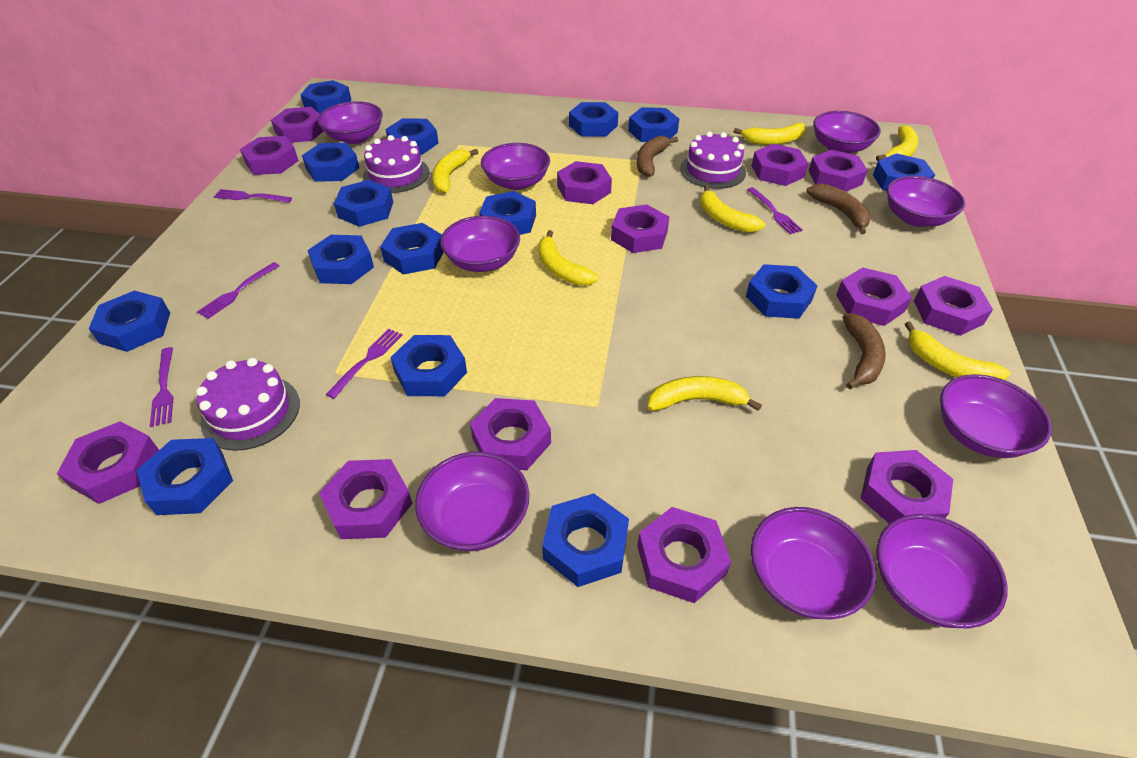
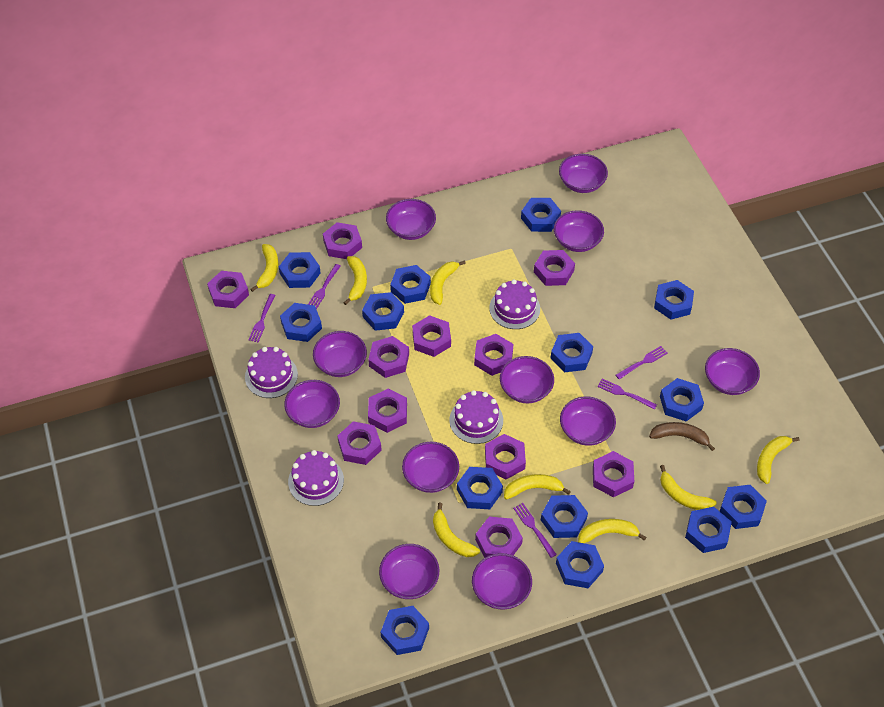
blue nut: [89,291,170,352] [136,438,233,515] [301,80,351,113] [302,143,359,182] [307,235,374,284] [334,180,393,227] [380,223,444,275] [386,119,438,155] [390,335,467,396] [479,191,536,235] [542,493,629,587] [569,102,618,137] [628,107,679,142] [746,264,818,319] [873,153,935,191] = 15 -> [279,252,321,288] [280,303,322,342] [362,292,404,331] [381,606,429,655] [390,265,431,304] [457,467,503,509] [521,198,561,232] [541,495,588,538] [550,333,593,372] [556,541,604,588] [654,280,694,320] [660,378,704,421] [685,507,732,553] [720,485,767,529] = 14
brown banana: [637,136,678,177] [806,184,871,234] [843,313,886,389] = 3 -> [649,422,715,451] = 1
purple bowl: [317,101,383,144] [415,452,529,551] [440,216,520,272] [481,143,550,190] [751,507,876,619] [813,111,881,154] [876,514,1008,628] [887,176,965,227] [940,374,1052,458] = 9 -> [284,380,340,428] [313,331,367,377] [379,544,439,599] [386,199,436,240] [402,442,459,493] [472,553,532,610] [500,356,554,403] [554,210,604,252] [559,154,608,193] [560,397,616,446] [705,348,760,395] = 11
purple cake: [196,358,300,451] [363,135,430,193] [680,131,746,189] = 3 -> [245,347,298,398] [288,450,344,506] [449,390,503,444] [489,279,540,329] = 4
purple nut: [57,421,159,504] [240,136,299,175] [271,107,323,143] [319,459,412,539] [470,398,551,470] [557,161,612,204] [611,204,669,253] [637,507,731,603] [751,144,808,186] [809,150,868,192] [836,267,912,326] [860,450,953,524] [914,276,993,336] = 13 -> [207,271,249,308] [323,222,362,259] [337,421,382,465] [368,336,409,378] [368,389,407,433] [412,315,451,357] [474,334,513,376] [475,517,523,558] [485,434,526,479] [534,250,575,286] [593,451,634,497] = 11
yellow banana: [432,149,478,193] [538,230,598,286] [648,376,762,411] [700,185,766,233] [734,123,806,145] [876,125,918,161] [905,321,1010,380] = 7 -> [251,244,278,292] [343,256,367,305] [430,260,466,305] [433,503,480,557] [504,474,571,500] [578,519,647,543] [660,465,717,510] [757,436,800,484] = 8

